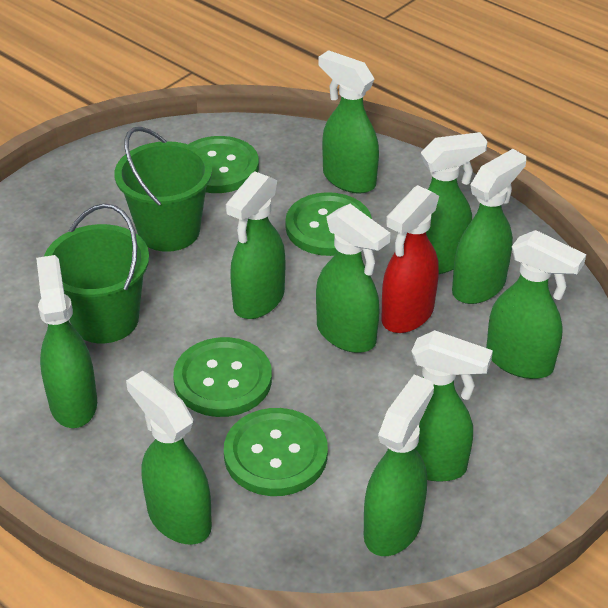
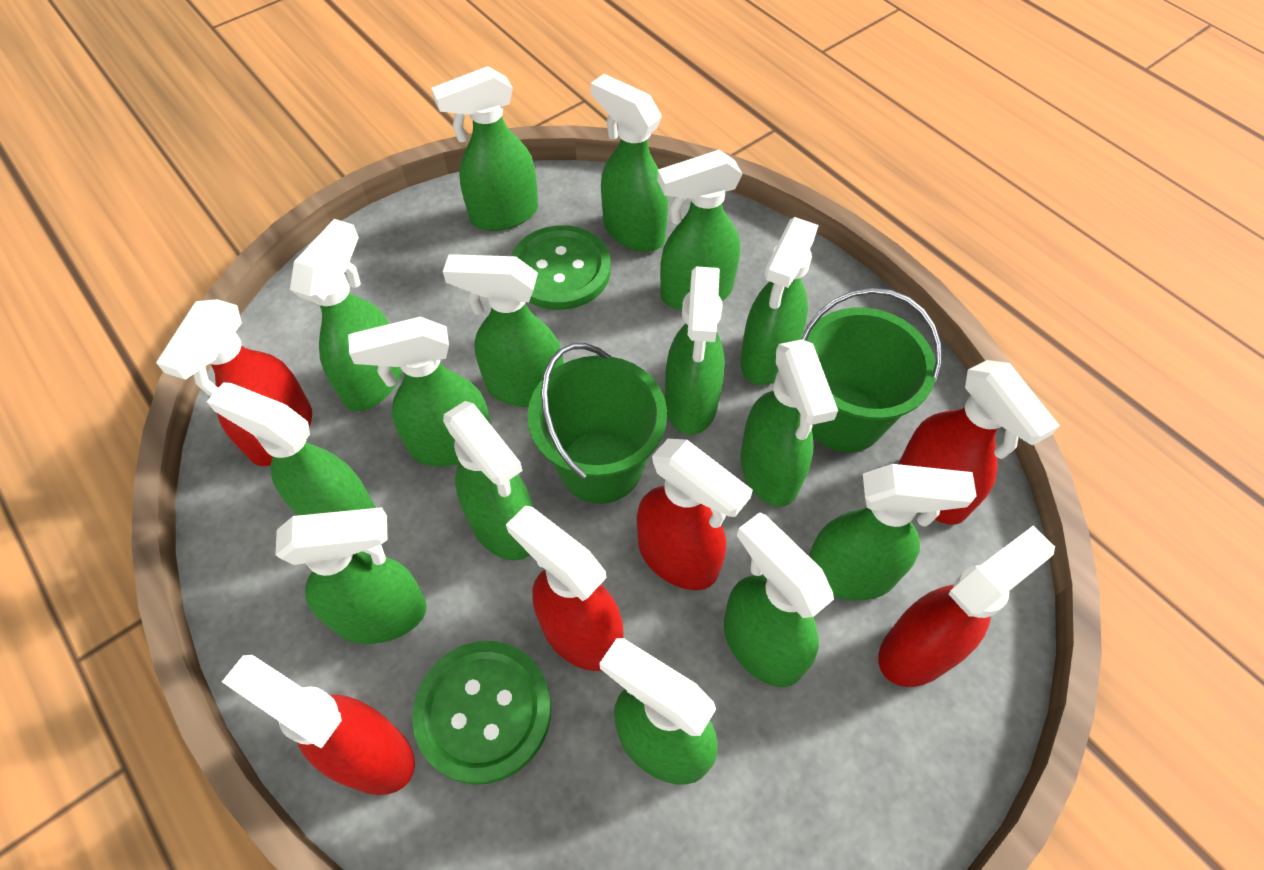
green button: [173,337,272,417] [188,136,259,193] [224,408,328,496] [285,192,372,256] = 4 -> [412,641,551,785] [511,225,611,310] = 2
green spray bottle: [36,255,97,428] [126,371,212,544] [226,171,285,319] [316,204,390,353] [319,50,379,194] [364,375,434,556] [411,330,493,482] [421,132,488,274] [452,149,526,304] [486,230,586,379] = 10 -> [207,382,376,516] [275,507,427,644] [290,219,402,411] [348,317,491,466] [431,66,538,231] [443,254,564,407] [443,401,533,560] [591,74,668,252] [599,638,718,785] [658,150,742,310] [665,266,725,435] [724,512,834,687] [740,217,819,385] [740,339,838,507] [809,464,977,600] = 15
red spray bottle: [381,185,439,333] = 1 -> [156,299,312,466] [222,655,415,795] [506,506,623,671] [637,439,753,590] [878,525,1055,687] [899,360,1060,525] = 6

